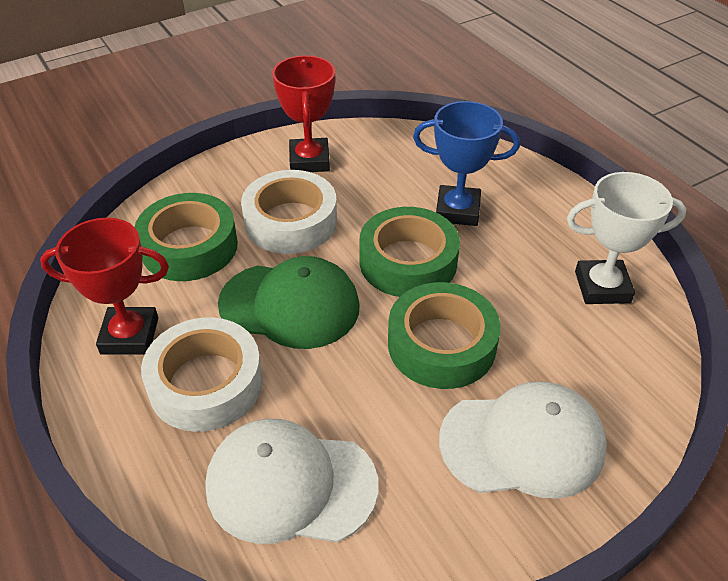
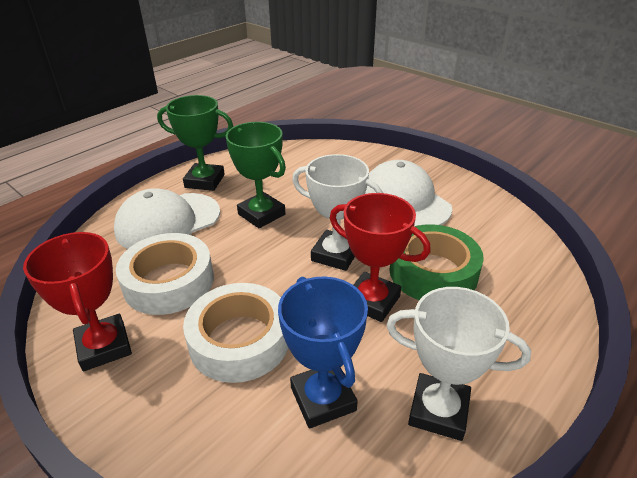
green cap: [218,256,360,349] = 1 -> none = 0
green tape: [135,193,238,281] [359,207,460,297] [388,282,501,389] = 3 -> [389,224,484,300] = 1
green trophy: none = 0 -> [157,95,233,191] [226,122,286,228] = 2
white trophy: [567,172,686,304] = 1 -> [292,154,383,271] [386,287,531,441] = 2

